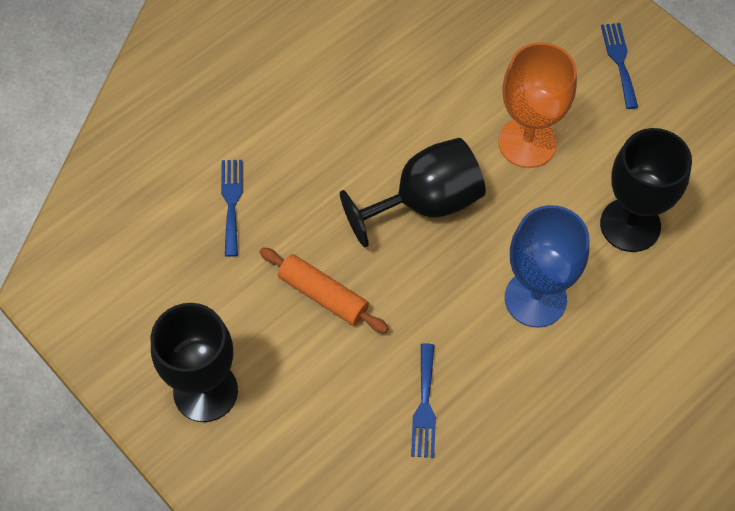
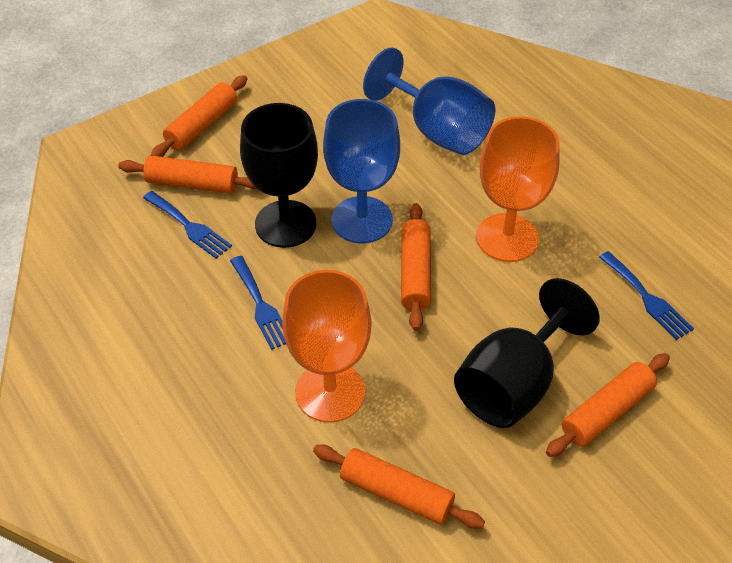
black goblet: [151,303,238,422] [340,138,486,247] [600,128,692,252] = 3 -> [240,103,318,248] [454,278,600,428] = 2
blue goblet: [505,205,589,327] = 1 -> [323,99,400,243] [363,47,496,155] = 2
orange goblet: [498,42,577,168] = 1 -> [282,270,371,423] [476,116,560,262] = 2
orange rolling pin: [260,247,389,333] = 1 -> [118,155,257,194] [151,75,247,157] [313,445,485,529] [401,203,431,331] [546,353,670,457] = 5

